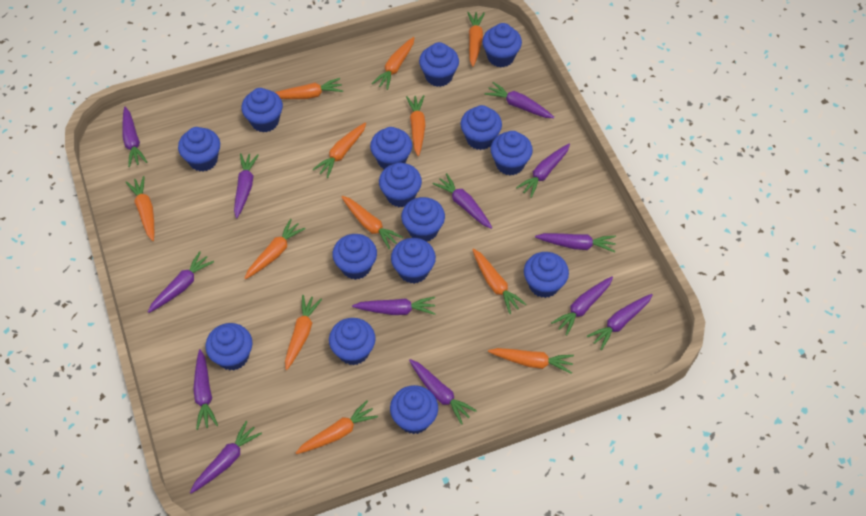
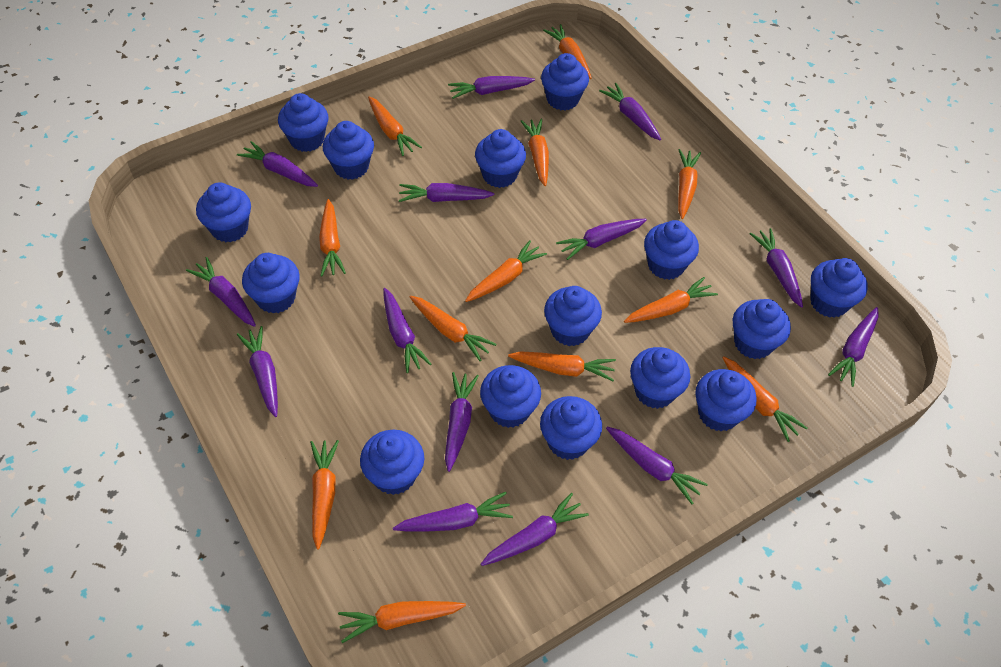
purple carrot: [122,107,147,167] [148,251,214,313] [190,421,262,494] [193,349,218,430] [234,153,259,219] [352,297,436,315] [409,359,477,425] [433,173,492,229] [485,82,555,118] [516,144,570,198] [535,233,616,253] [551,277,613,336] [587,294,653,350] = 13 -> [186,257,256,327] [237,141,318,187] [237,326,278,417] [383,288,432,373] [393,492,513,531] [399,183,494,202] [445,372,479,472] [448,76,535,99] [481,493,589,566] [556,219,647,260] [599,83,661,140] [606,427,708,504] [749,228,803,308] [828,307,879,387] = 14

